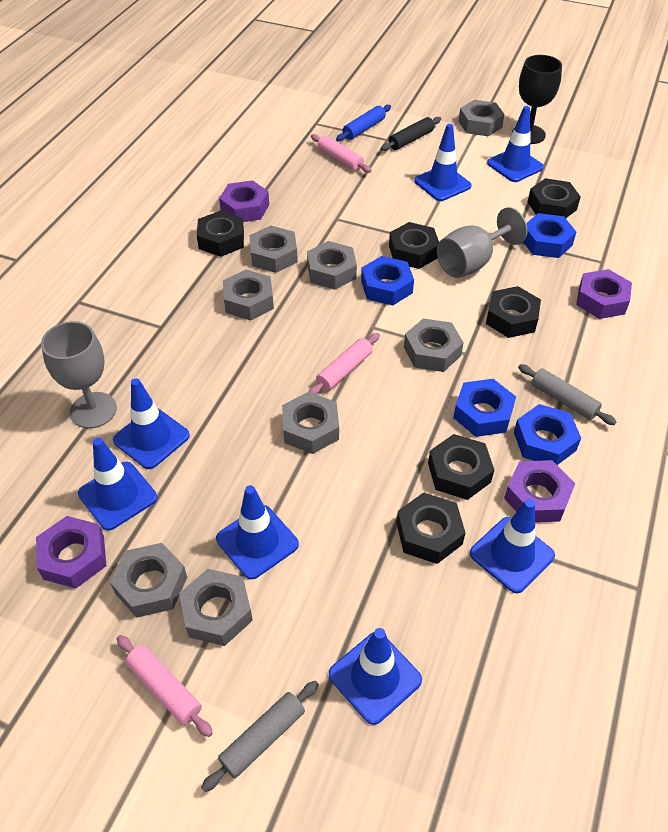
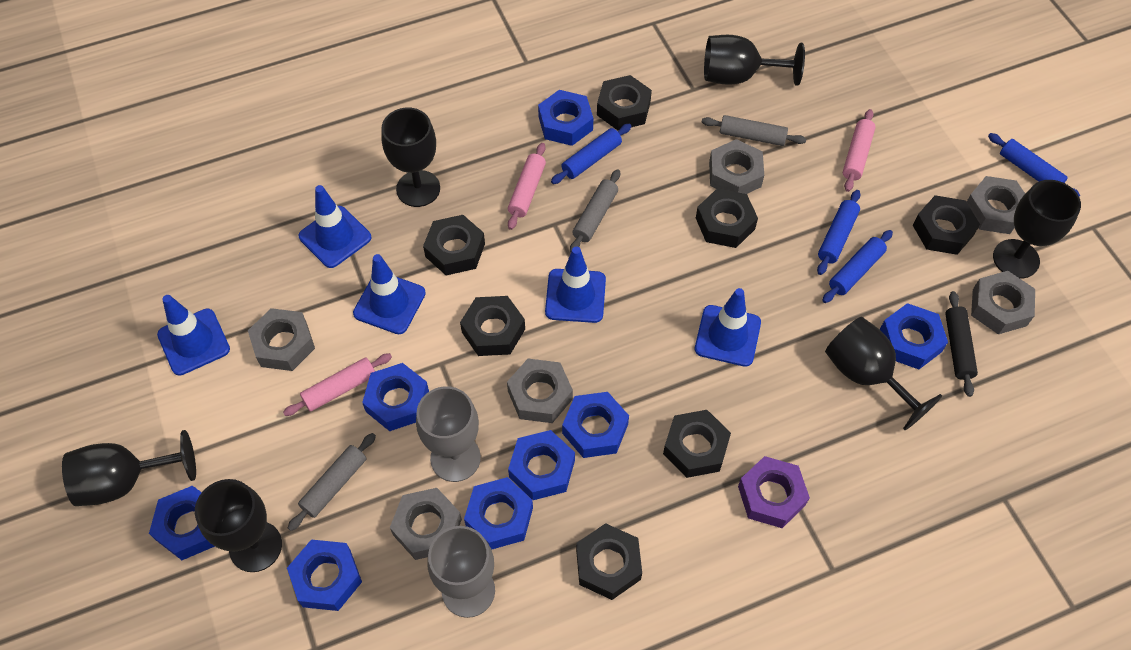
black goblet: [512,55,562,144] = 1 -> [62,430,196,506] [195,479,282,572] [381,108,440,207] [704,35,805,86] [825,317,942,430] [993,180,1081,279] = 6
black nut: [197,210,244,257] [389,222,439,269] [397,492,466,564] [428,434,494,500] [486,286,541,338] [528,178,581,218] = 6 -> [423,215,485,275] [460,296,525,356] [576,523,642,600] [597,75,652,130] [663,410,731,478] [696,189,758,248] [913,195,980,255] = 7
blue nut: [361,256,414,305] [453,379,516,437] [514,404,581,465] [523,213,576,258] = 4 -> [149,486,215,560] [287,540,362,611] [362,363,429,431] [464,477,533,550] [508,430,575,500] [538,90,593,146] [562,392,629,458] [880,303,948,369] = 8
blue rolling pin: [336,105,391,141] = 1 -> [551,124,632,184] [817,190,860,275] [822,230,893,303] [988,133,1080,197] = 4
blue traffic cone: [78,438,157,531] [113,378,190,469] [216,485,299,579] [329,628,422,725] [414,124,472,201] [470,499,555,593] [487,106,544,182] = 7 -> [157,295,230,376] [299,185,371,268] [353,254,426,334] [545,247,606,323] [695,288,761,367] = 5
grey nut: [110,543,187,618] [179,569,253,646] [223,270,274,321] [249,226,298,273] [282,392,339,454] [307,241,357,290] [404,318,464,372] [459,100,505,136] = 8 -> [248,308,315,371] [390,488,462,560] [507,359,573,423] [709,139,764,194] [967,176,1025,234] [971,271,1035,334] = 6
grey rolling pin: [201,681,319,792] [518,364,617,425] = 2 -> [288,433,376,531] [570,169,620,253] [702,115,806,146] = 3
purple nut: [36,516,106,588] [219,180,269,222] [504,460,575,522] [576,269,632,319] = 4 -> [738,456,810,528] = 1

